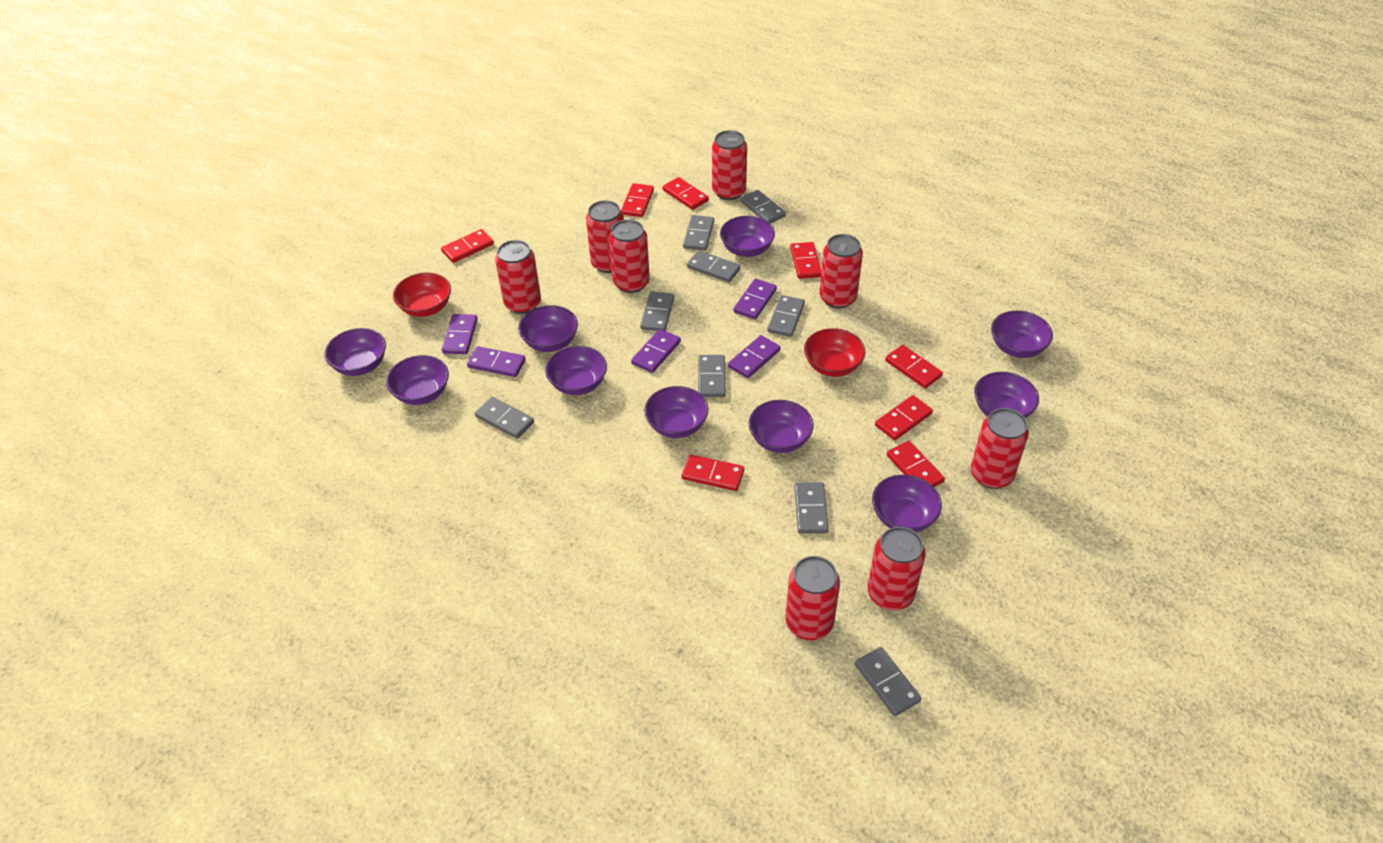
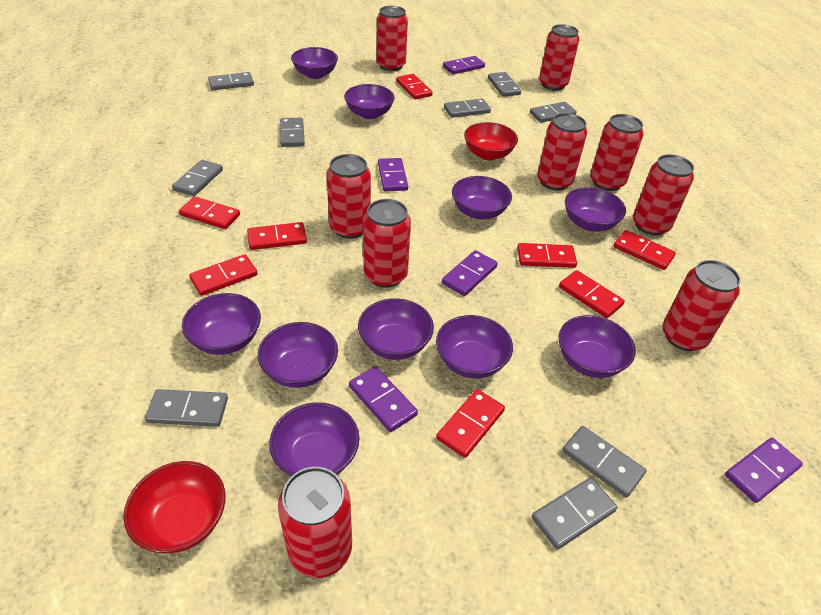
red can: [495,240,541,314] [586,200,624,273] [609,219,650,293] [712,130,747,200] [785,556,840,640] [819,234,863,309] [867,527,926,610] [971,408,1029,489] = 8 -> [278,467,352,578] [326,154,371,239] [363,199,411,288] [377,6,408,71] [537,113,587,191] [539,24,579,91] [590,114,643,191] [633,154,694,236] [663,260,741,351] = 9

